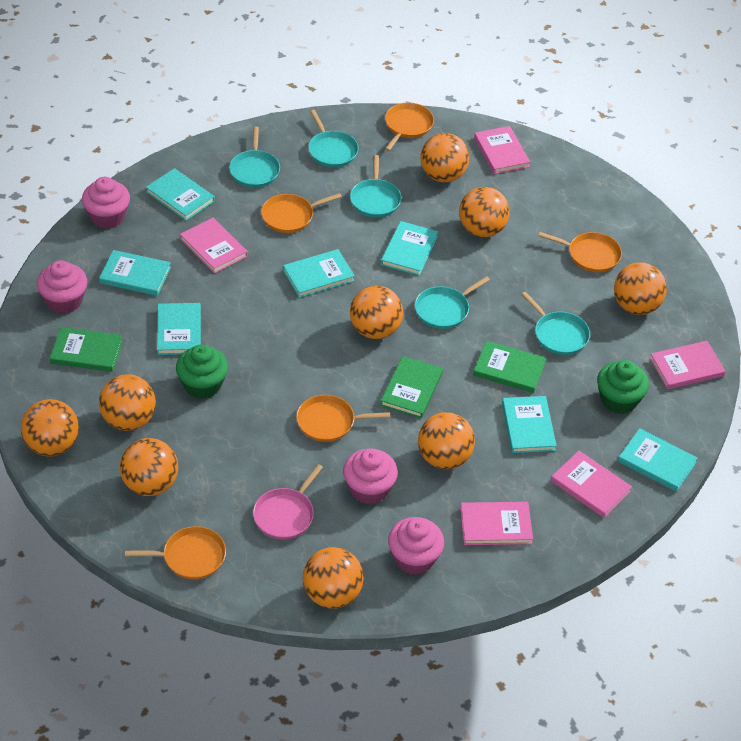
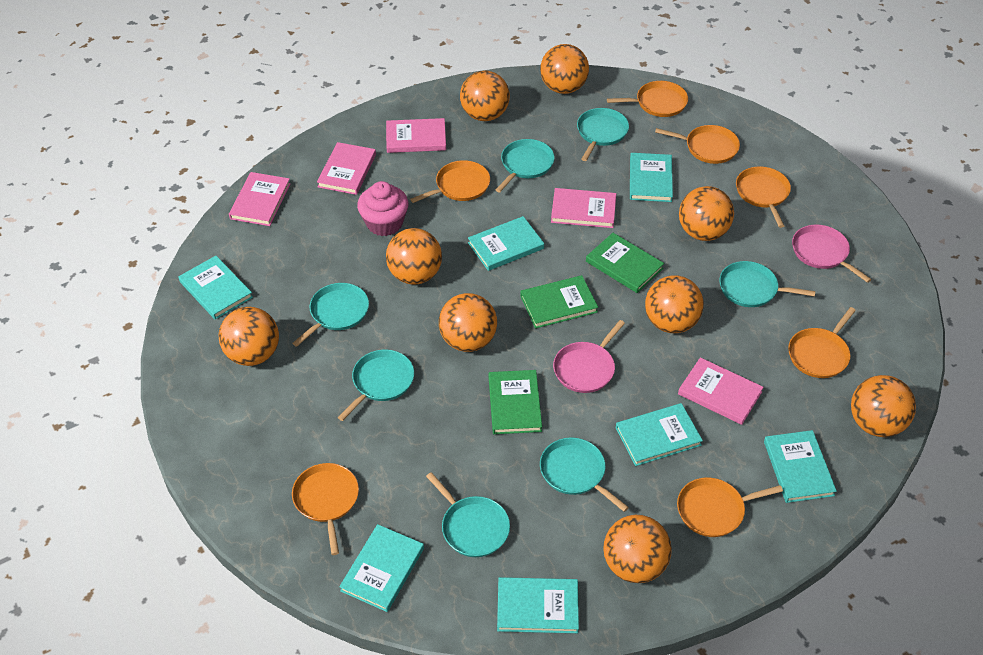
green cupcake: [176,345,228,399] [597,360,649,414] = 2 -> none = 0
orange pan: [125,526,226,579] [261,193,342,233] [296,395,390,442] [385,103,434,151] [539,232,622,272] = 5 -> [292,463,359,555] [410,160,490,203] [607,81,688,117] [655,125,740,164] [677,478,783,537] [736,166,791,228] [788,307,856,378] = 7
pink cupcake: [37,260,88,314] [82,177,130,229] [343,449,398,504] [388,517,444,575] = 4 -> [357,181,408,236] = 1
pink pan: [253,464,323,539] = 1 -> [553,320,625,393] [792,225,872,283] = 2
turquoise pan: [229,127,280,188] [308,110,359,167] [350,155,402,217] [415,276,490,329] [521,292,590,355] = 5 -> [292,283,369,347] [338,350,414,421] [426,472,510,557] [496,139,555,192] [540,438,629,512] [577,108,629,161] [719,261,815,307] = 7

